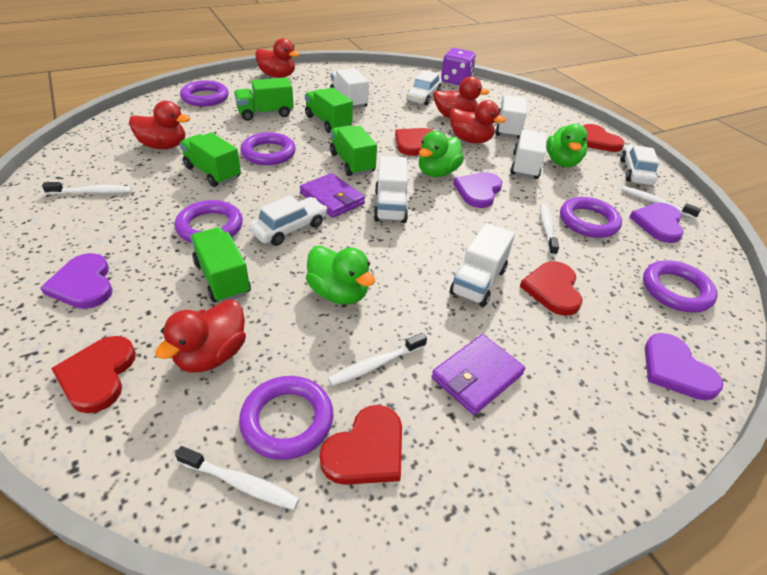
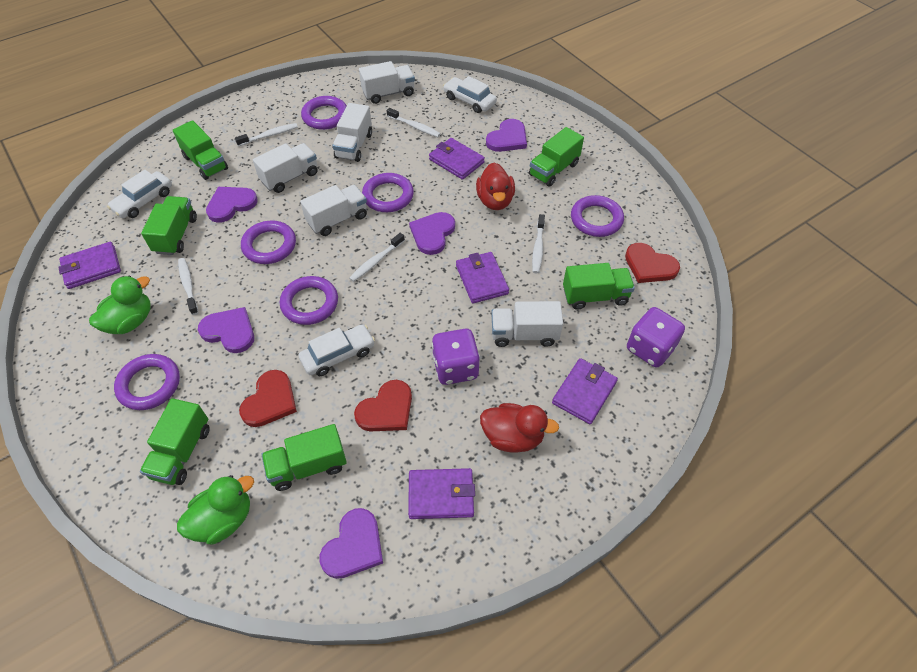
green duck: [306,246,375,305] [419,131,464,177] [546,124,588,167] = 3 -> [89,276,151,334] [177,475,254,544] = 2
green truck: [179,132,241,187] [190,227,251,302] [234,78,294,121] [305,87,353,133] [330,125,377,176] = 5 -> [140,398,210,485] [141,196,197,255] [173,120,228,180] [262,424,347,491] [529,127,584,187] [563,263,635,310] = 6
purple dice: [441,48,476,85] = 1 -> [432,329,480,385] [627,307,685,367] = 2
purple heart: [40,253,113,309] [453,172,502,208] [630,203,684,243] [645,333,723,401] = 4 -> [198,307,254,353] [206,187,258,223] [320,508,383,579] [409,212,455,255] [486,119,527,152] = 5
purple wallet: [300,173,365,218] [431,334,525,415] = 2 -> [58,242,121,289] [408,468,475,519] [429,138,485,180] [456,252,509,304] [552,358,618,424] = 5
red duck: [129,101,190,149] [155,300,246,372] [255,38,300,78] [433,76,489,118] [450,100,506,144] = 5 -> [476,163,515,210] [480,403,559,453] = 2
red heart: [51,336,136,413] [319,405,402,485] [395,128,433,156] [520,261,582,316] [583,124,625,152] = 5 -> [239,370,297,427] [354,380,412,431] [625,243,680,283] = 3

